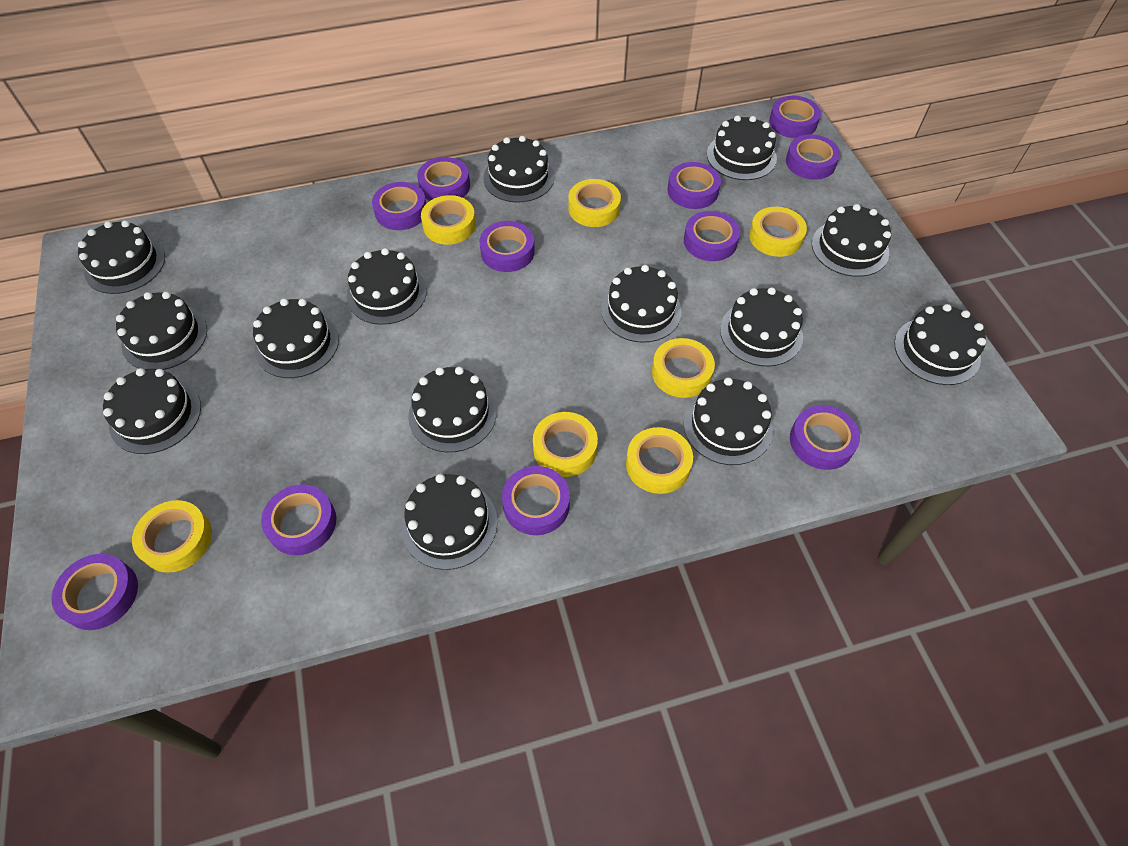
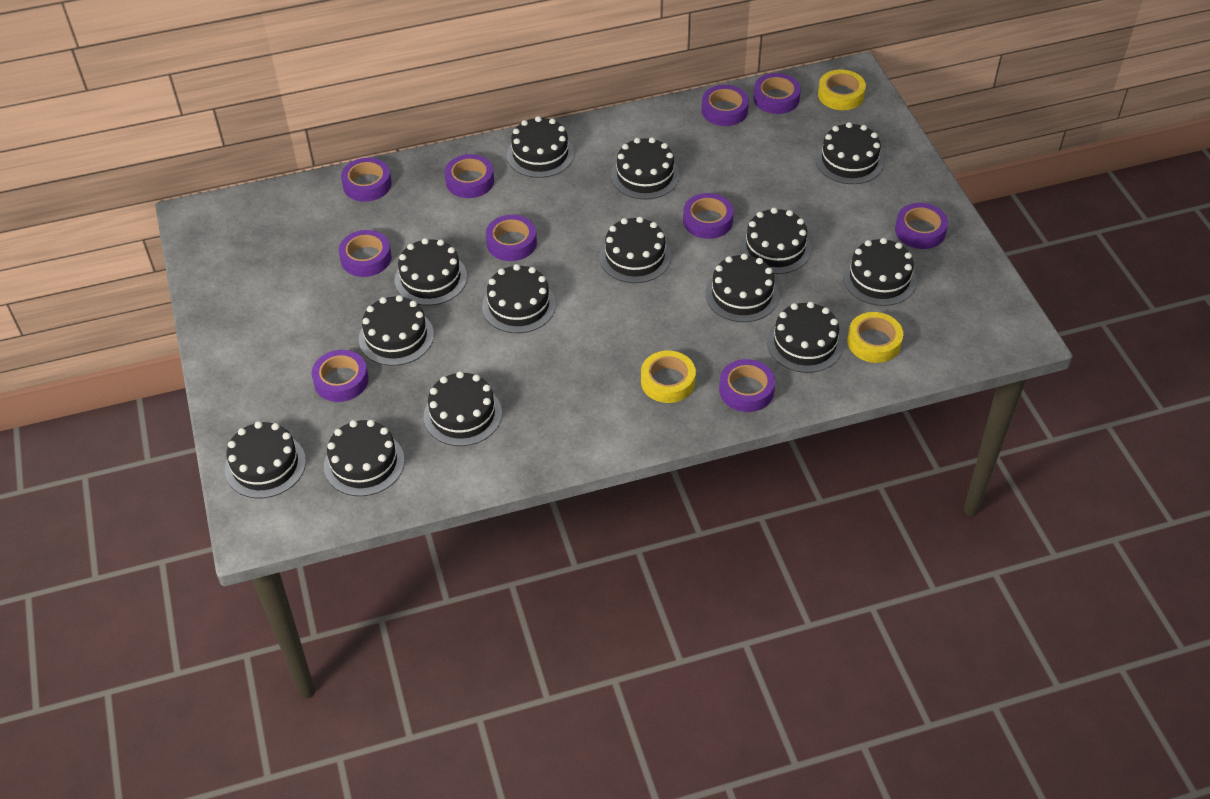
purple tape: [52,554,138,630] [261,484,336,555] [372,182,426,230] [417,157,470,201] [479,221,535,272] [502,466,570,535] [668,162,721,209] [684,211,740,261] [769,96,821,138] [786,134,840,180] [790,405,860,470] = 11 -> [312,350,369,402] [339,230,392,277] [341,157,392,202] [445,154,494,198] [486,215,537,261] [683,193,734,239] [702,85,749,126] [719,359,775,412] [753,73,801,114] [895,203,948,249] = 10
yellow tape: [132,500,212,573] [421,195,476,245] [533,412,598,477] [568,179,621,227] [626,427,693,494] [652,338,715,398] [749,207,807,257] = 7 -> [641,351,696,403] [818,70,866,110] [847,312,903,363] = 3

